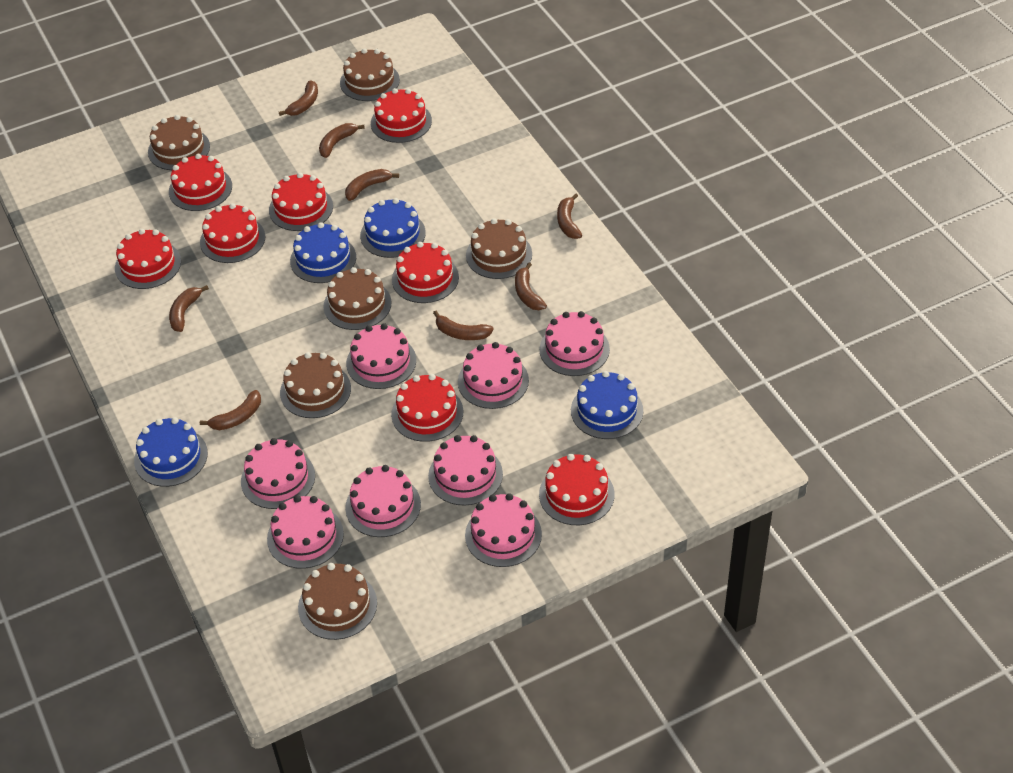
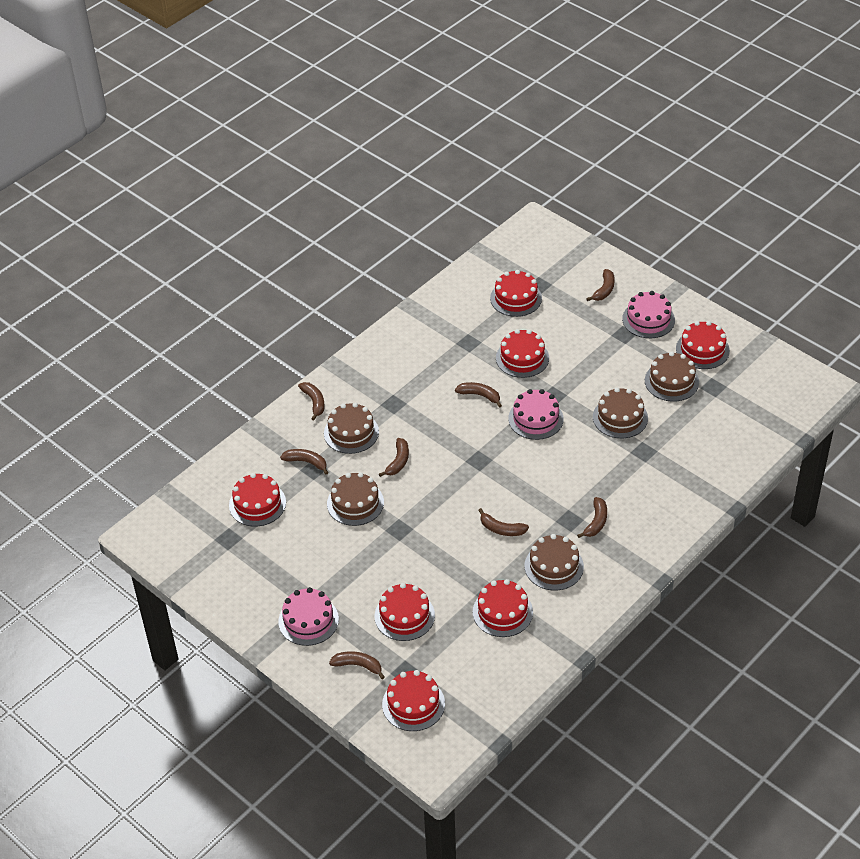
blue cake: [134,417,208,487] [290,222,356,283] [360,198,426,258] [571,371,643,439] = 4 -> none = 0
brown cake: [148,115,210,170] [280,352,351,418] [298,563,377,640] [323,267,391,330] [340,48,400,101] [466,218,532,279] = 6 -> [324,403,379,454] [327,472,384,526] [524,534,584,590] [593,387,648,438] [645,352,699,402] = 5
pink cake: [241,438,315,509] [267,495,344,569] [345,465,421,537] [346,323,416,389] [428,435,503,506] [458,342,529,409] [465,493,542,567] [540,311,610,376] = 8 -> [278,587,339,646] [508,389,564,440] [622,291,675,338] = 3
red cake: [115,229,181,289] [169,154,232,211] [200,203,265,263] [269,173,333,231] [371,88,432,143] [391,374,463,442] [392,242,459,303] [539,454,615,525] = 8 -> [229,473,286,526] [375,583,435,641] [382,670,445,731] [473,579,533,637] [490,270,542,317] [496,329,549,378] [676,321,730,369] = 7

